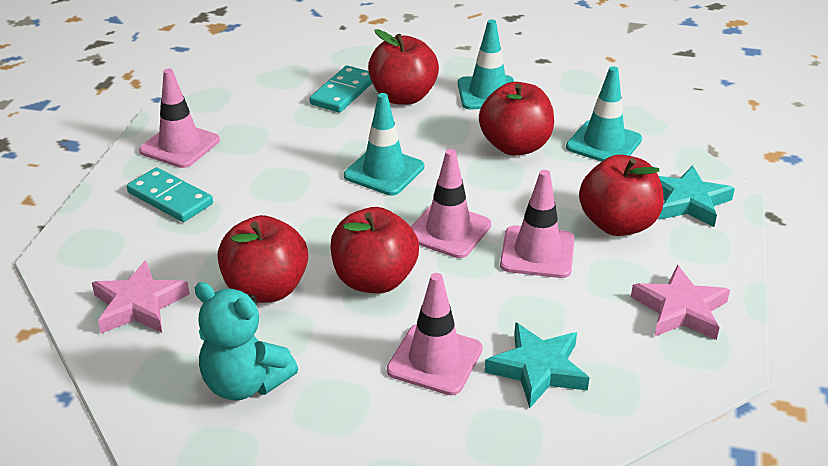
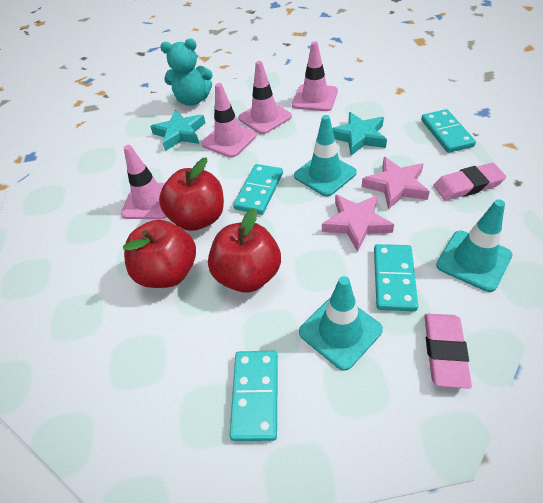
pink eraser: none = 0 -> [424,313,472,389] [433,163,506,201] = 2
red apple: [218,215,308,303] [330,207,419,293] [368,29,439,105] [479,82,554,156] [579,155,664,236] = 5 -> [123,220,196,288] [159,157,224,231] [208,208,281,293] = 3
turquoise domino: [127,167,213,222] [309,65,372,112] = 2 -> [230,351,278,441] [233,164,283,215] [374,244,418,312] [421,109,476,153] = 4

